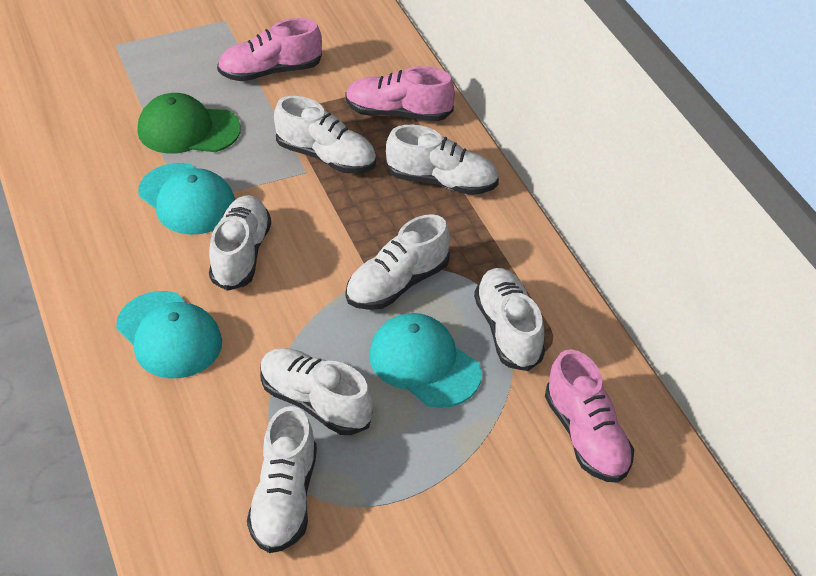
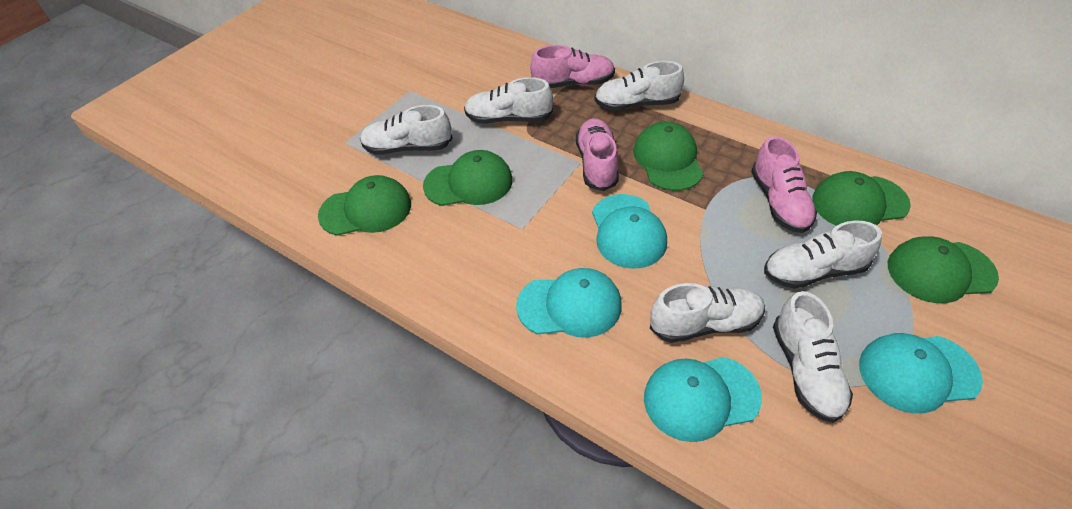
green cap: [138,93,241,154] = 1 -> [318,175,411,236] [423,150,512,206] [633,122,704,191] [812,171,911,226] [888,236,999,303] = 5
turquoise cap: [116,291,222,379] [138,163,235,235] [369,313,482,408] = 3 -> [516,268,622,338] [592,194,667,269] [644,357,762,442] [859,333,983,413] = 4
white shoe: [209,195,271,291] [247,406,317,553] [260,348,373,435] [274,96,376,173] [346,214,450,310] [386,125,499,195] [474,268,545,371] = 7 -> [360,105,453,155] [464,77,553,124] [594,61,684,111] [650,283,765,343] [764,220,882,289] [773,291,853,423] = 6

